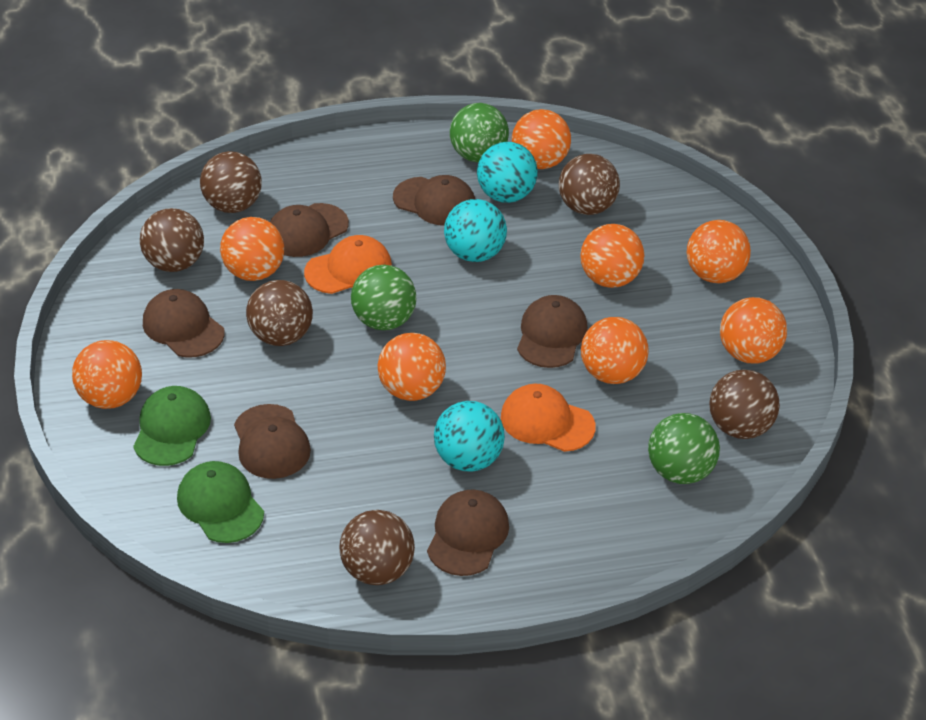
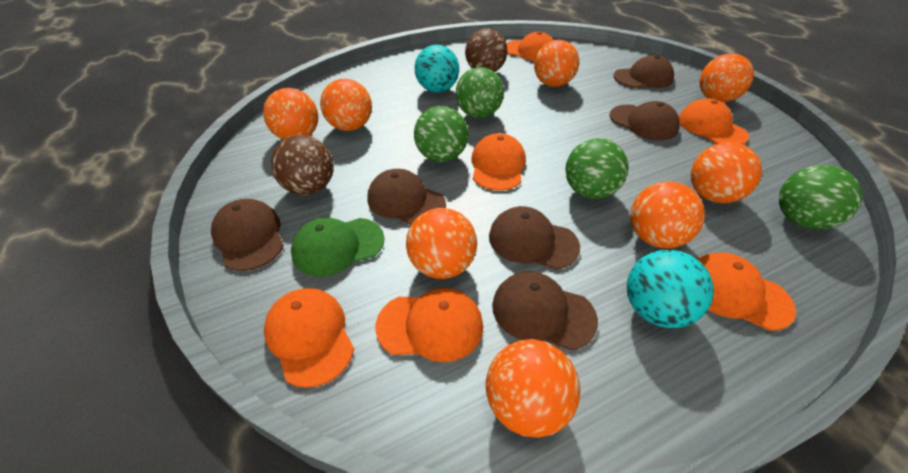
brown ball: [140,208,204,272] [200,151,262,213] [246,280,313,346] [340,510,415,585] [559,154,620,215] [709,370,780,439] = 6 -> [271,135,334,195] [465,28,507,72] = 2
green ball: [351,265,416,330] [450,103,509,162] [648,413,720,484] = 3 -> [414,106,468,162] [456,67,504,118] [565,138,629,199] [779,165,862,230] = 4
green cap: [133,386,211,466] [177,461,264,543] = 2 -> [291,218,385,277] = 1
orange cap: [304,235,392,294] [501,383,596,452] = 2 -> [264,288,354,388] [376,288,483,362] [471,133,526,191] [506,32,553,61] [679,98,749,145] [697,253,796,331] = 6
turquoise ball: [434,401,505,472] [444,199,507,262] [477,142,538,203] = 3 -> [415,45,459,93] [627,250,714,328] = 2

